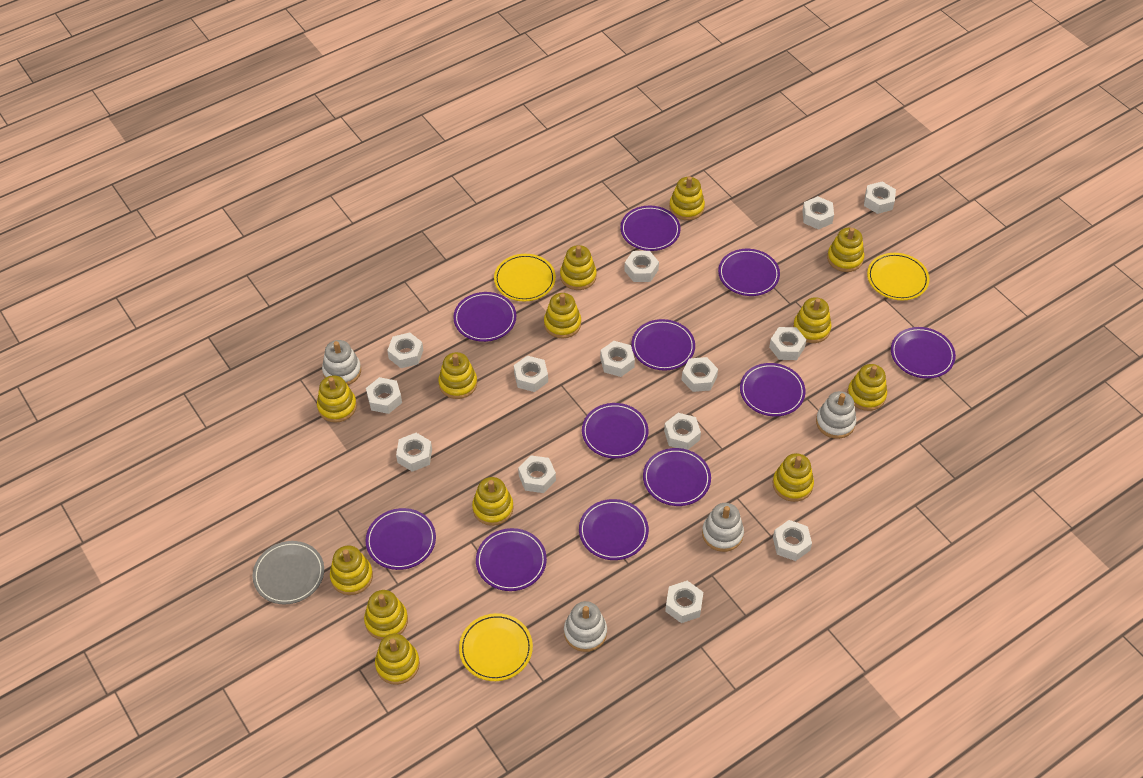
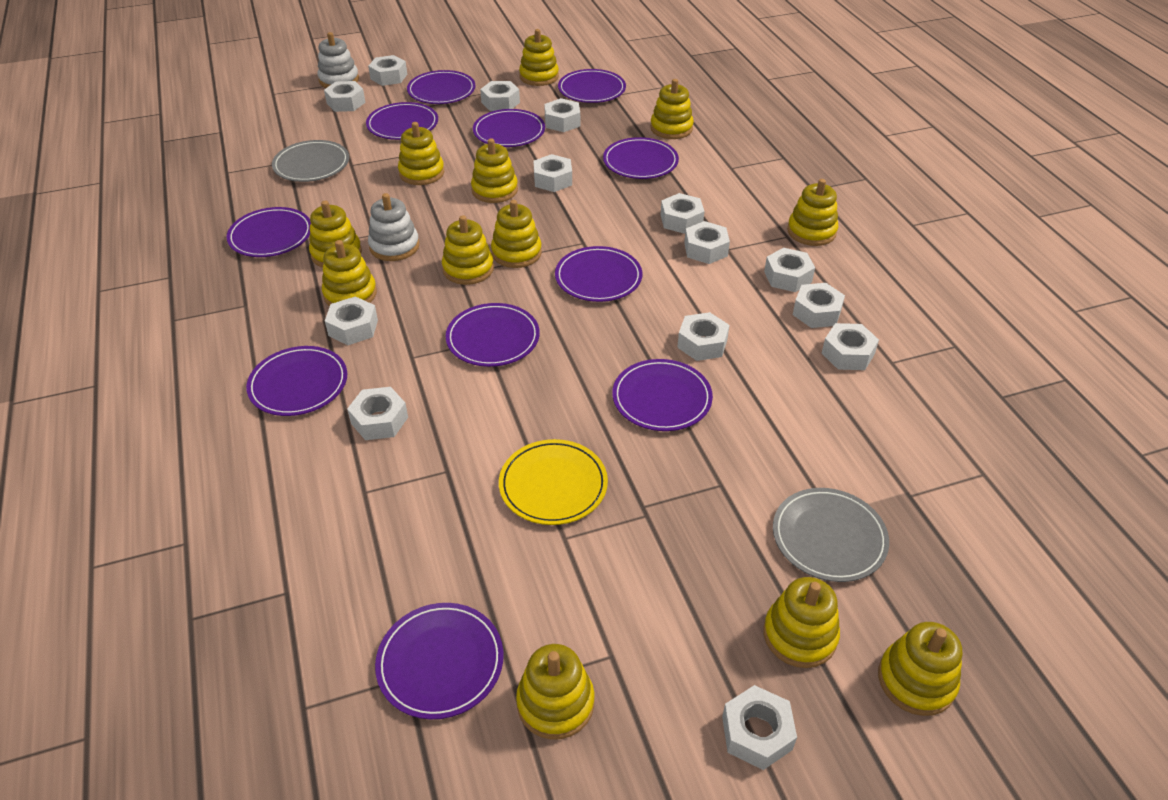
grey plate: [252,541,324,605] = 1 -> [272,140,349,182] [773,488,889,582] = 2
white stacking toy: [322,340,361,385] [564,601,607,652] [702,503,744,552] [816,391,856,439] = 4 -> [318,32,359,88] [368,193,419,261] = 2
yellow plate: [459,613,533,681] [494,254,556,301] [867,253,930,300] = 3 -> [499,439,608,525] = 1
yellow stacking toy: [317,375,357,423] [330,545,373,595] [364,590,408,640] [375,634,420,685] [438,352,477,399] [472,477,514,526] [544,293,581,338] [560,245,597,290] [669,176,705,220] [773,453,814,502] [793,297,831,343] [827,228,864,272] [847,364,887,411] = 13 -> [309,201,362,268] [322,240,377,306] [398,122,445,185] [442,215,494,285] [471,138,518,203] [491,200,542,268] [516,644,594,740] [519,29,559,86] [650,79,694,139] [763,577,840,668] [787,179,838,246] [878,622,962,716] = 12

